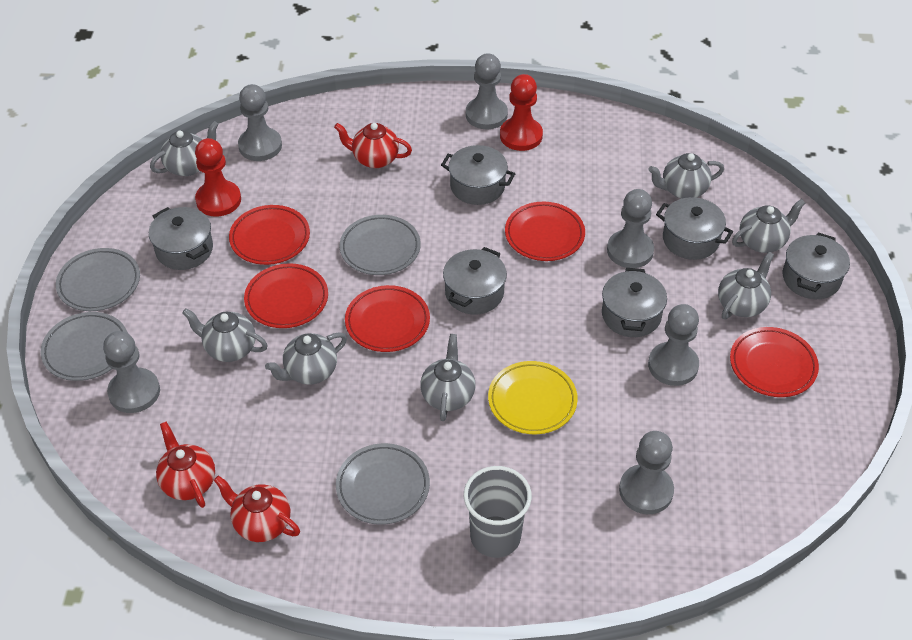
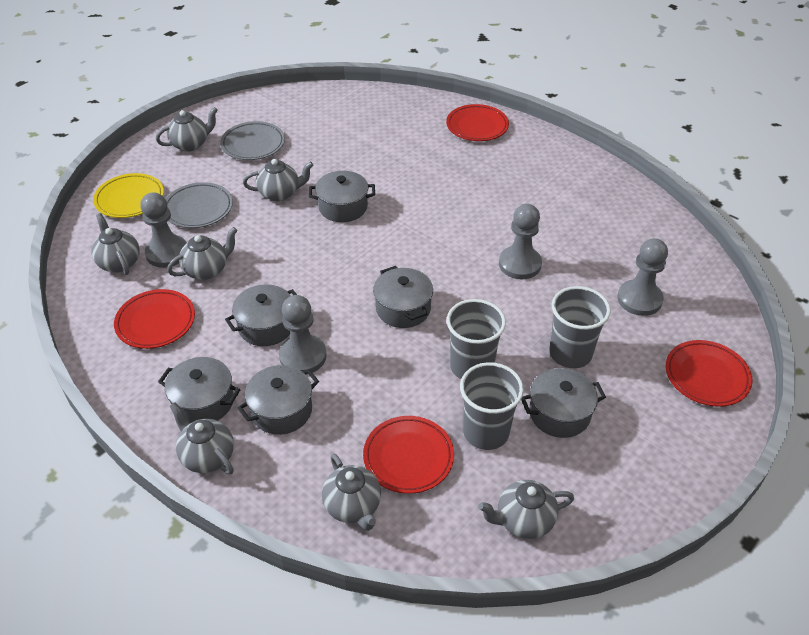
grey cup: [464,466,532,558] = 1 -> [447,299,506,379] [460,362,524,450] [549,286,611,368] = 3
grey pawn: [103,331,160,413] [238,84,282,161] [466,53,508,129] [607,189,654,268] [619,431,674,514] [648,304,699,386] = 6 -> [140,192,187,268] [279,295,327,374] [499,204,542,279] [617,238,668,316] = 4
grey plate: [41,312,128,381] [56,248,140,311] [336,443,430,525] [340,215,421,275] = 4 -> [165,182,233,228] [220,121,285,160] = 2
red pawn: [195,138,241,217] [500,74,543,151] = 2 -> none = 0
red plate: [229,205,310,265] [244,263,328,328] [345,285,430,352] [505,202,585,261] [730,327,819,397] = 5 -> [114,289,195,349] [363,416,454,494] [446,104,509,141] [666,340,752,407] = 4
red teapot: [156,422,215,508] [214,476,300,542] [334,123,412,168] = 3 -> none = 0

